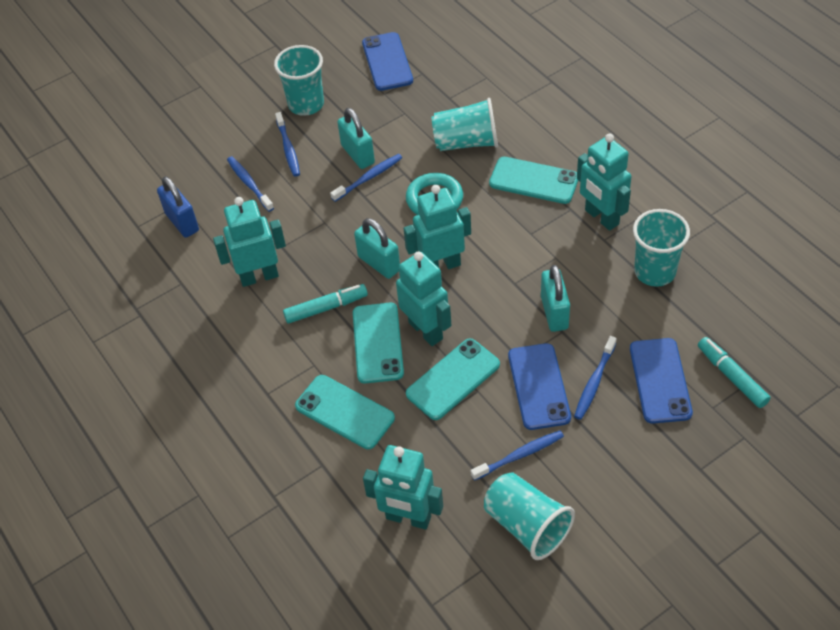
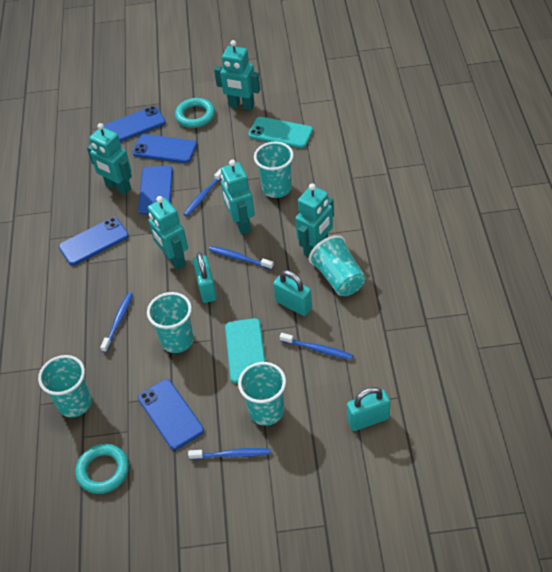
blue padlock: [157,177,199,238] = 1 -> none = 0
blue phone: [362,32,413,91] [508,343,571,430] [630,338,693,424] = 3 -> [59,217,129,266] [104,106,166,142] [132,134,197,163] [138,166,173,215] [138,379,204,450] = 5
turquoise cup: [274,45,324,116] [432,98,498,151] [484,473,575,560] [633,209,690,287] = 4 -> [38,355,92,417] [147,292,194,353] [238,362,286,426] [254,142,294,198] [309,235,365,296] = 5
turquoise marker: [283,284,368,324] [698,337,771,408] = 2 -> none = 0
turquoise phone: [295,375,395,449] [353,303,404,384] [406,339,500,420] [489,157,579,204] = 4 -> [225,318,265,383] [248,117,313,148] = 2
turquoise ring: [406,173,463,215] = 1 -> [75,444,129,494] [175,98,215,128] = 2

